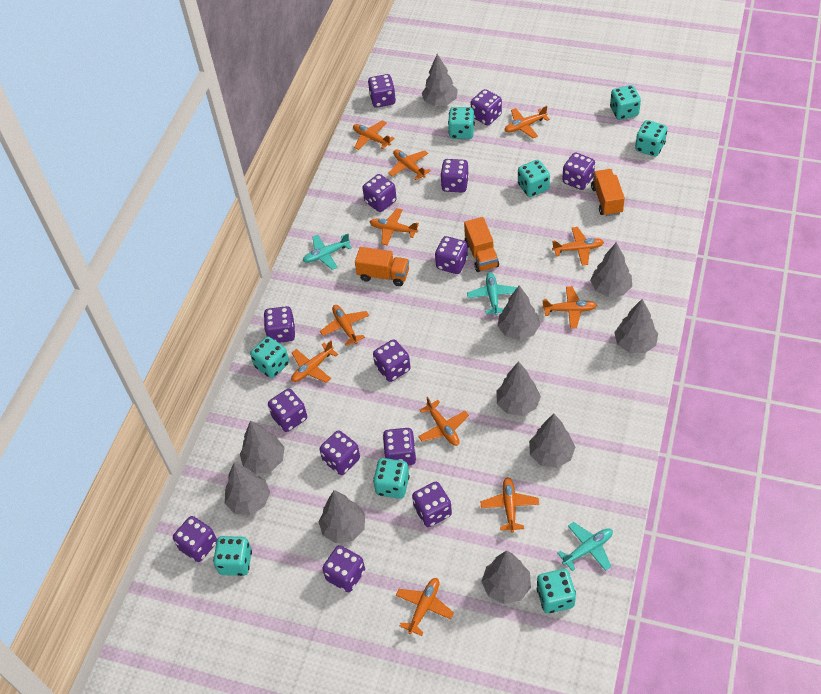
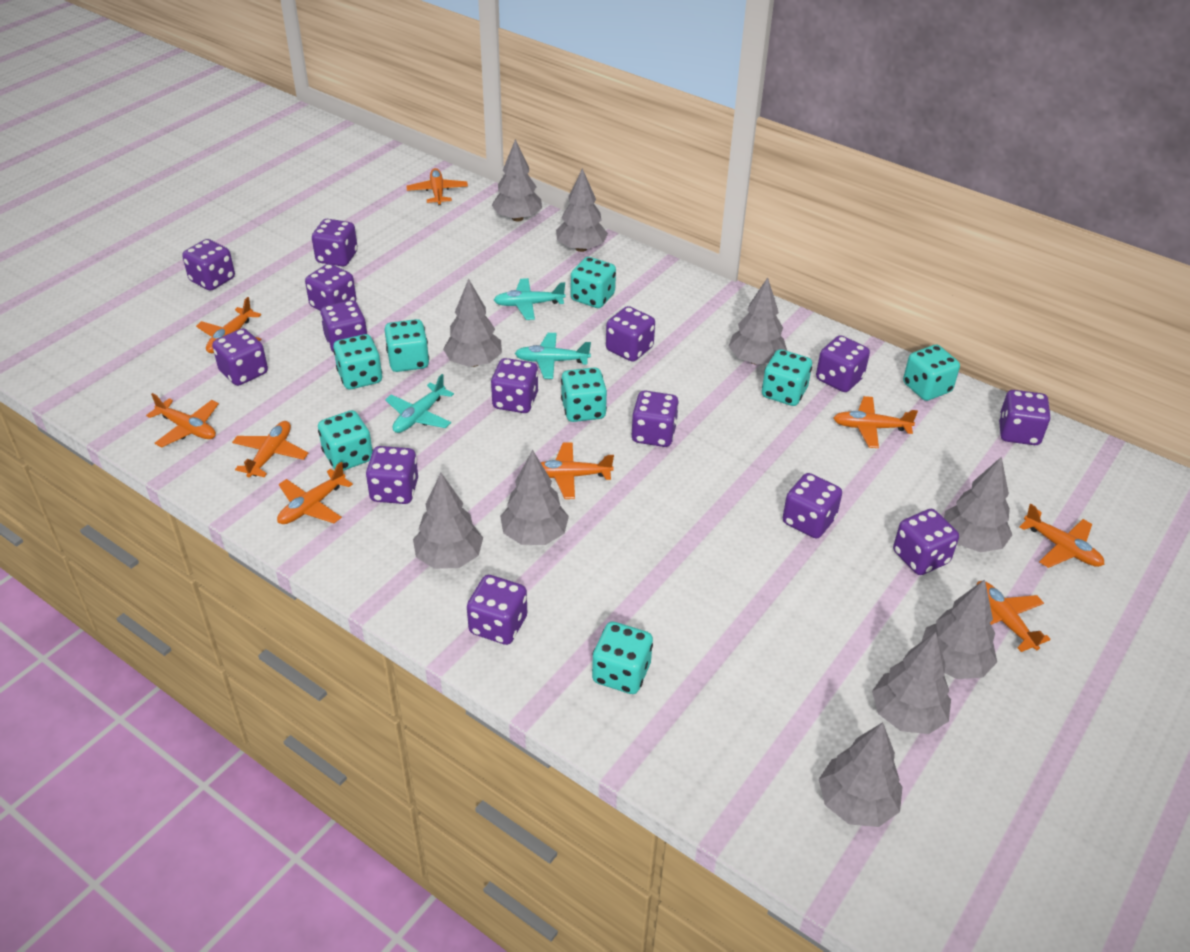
orange plane: [291,341,338,383] [320,305,369,346] [353,121,394,150] [370,208,419,245] [388,149,431,180] [396,578,454,636] [418,397,469,446] [480,477,539,533] [504,106,550,138] [542,286,597,328] [552,227,604,266] = 11 -> [146,393,219,447] [196,297,262,353] [232,421,308,478] [277,462,353,524] [406,168,468,205] [540,442,614,499] [834,396,918,448] [977,581,1051,652] [1019,504,1105,568] = 9
orange truck: [355,247,409,286] [464,217,499,272] [591,169,625,216] = 3 -> none = 0

